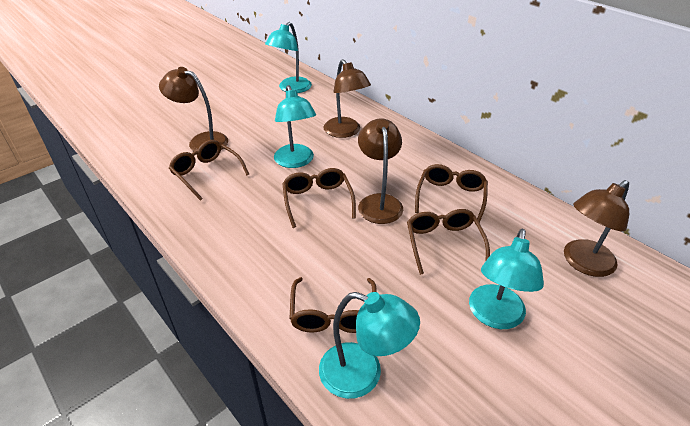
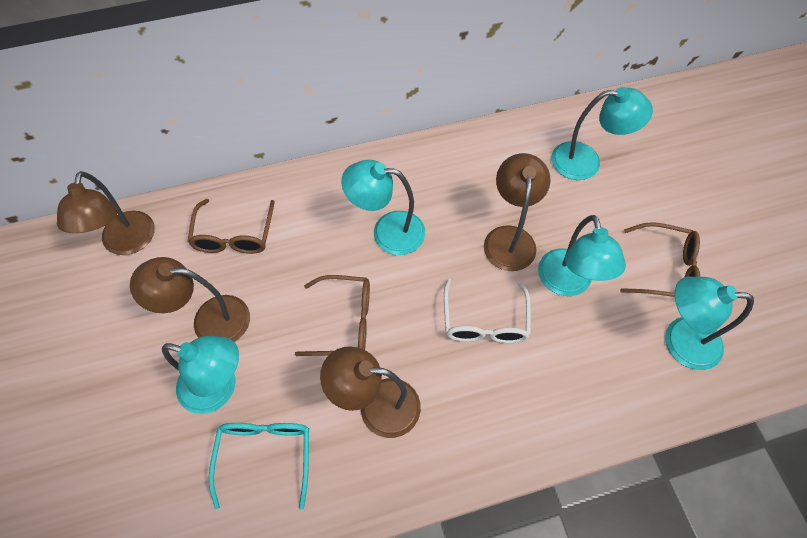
brown glasses: [169,140,249,201] [282,168,356,228] [289,277,377,333] [407,209,490,275] [415,164,488,223] = 5 -> [187,199,275,254] [295,275,370,356] [620,222,700,297] = 3
turquoise glasses: none = 0 -> [209,423,309,510] = 1
turquoise lamp: [265,22,312,93] [274,85,316,168] [319,292,420,399] [469,229,544,329] = 4 -> [162,336,239,414] [341,160,425,255] [538,215,626,296] [551,87,653,180] [665,277,754,370] = 5
white glasses: none = 0 -> [444,279,531,343] = 1

